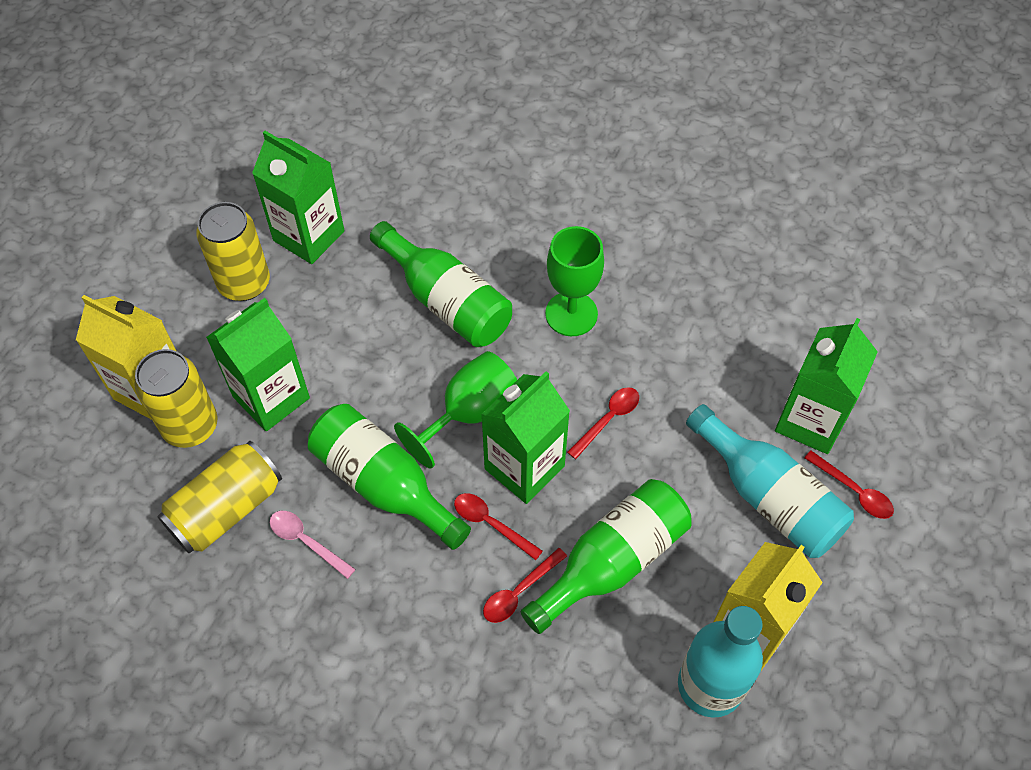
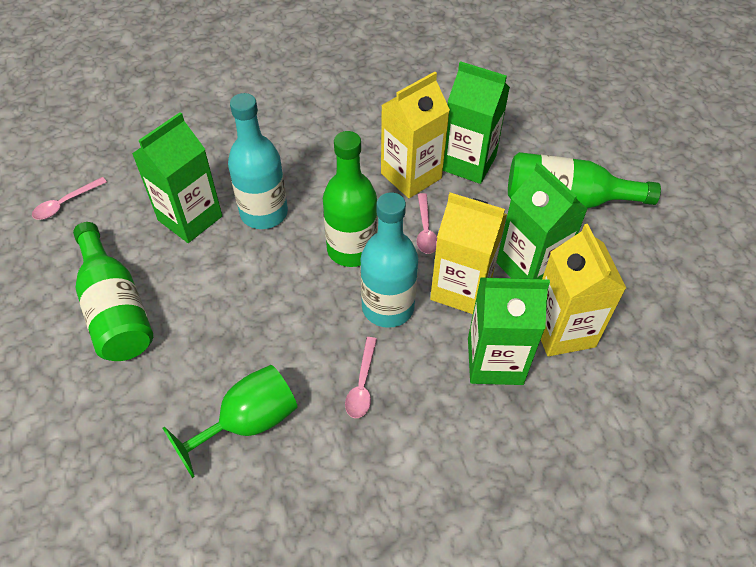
green goblet: [394,351,517,469] [545,226,604,336] = 2 -> [163,365,298,478] = 1
pink spoon: [270,511,356,579] = 1 -> [32,177,107,220] [345,337,377,418] [416,193,437,254] = 3
red spoon: [454,493,543,560] [483,548,567,623] [567,387,639,459] [804,451,894,519] = 4 -> none = 0
yellow can: [134,349,217,448] [157,441,282,553] [196,202,270,301] = 3 -> none = 0
yellow carton: [76,295,176,420] [714,542,823,670] = 2 -> [381,72,450,198] [430,193,507,314] [541,224,626,356] = 3

